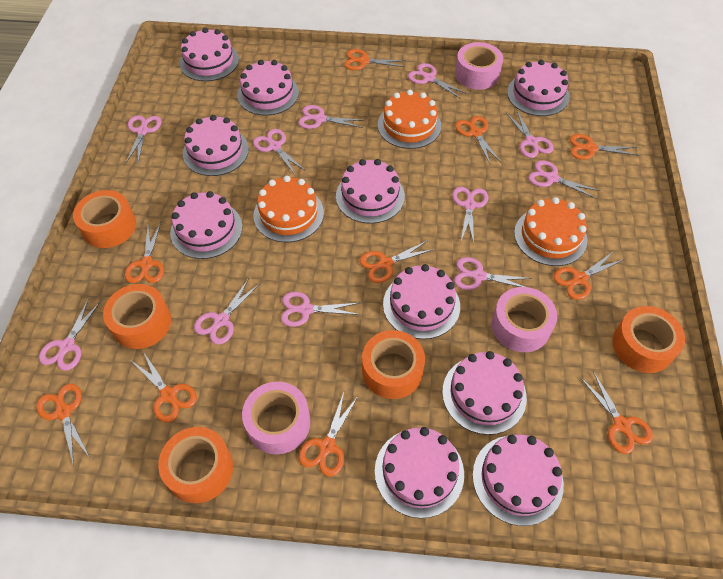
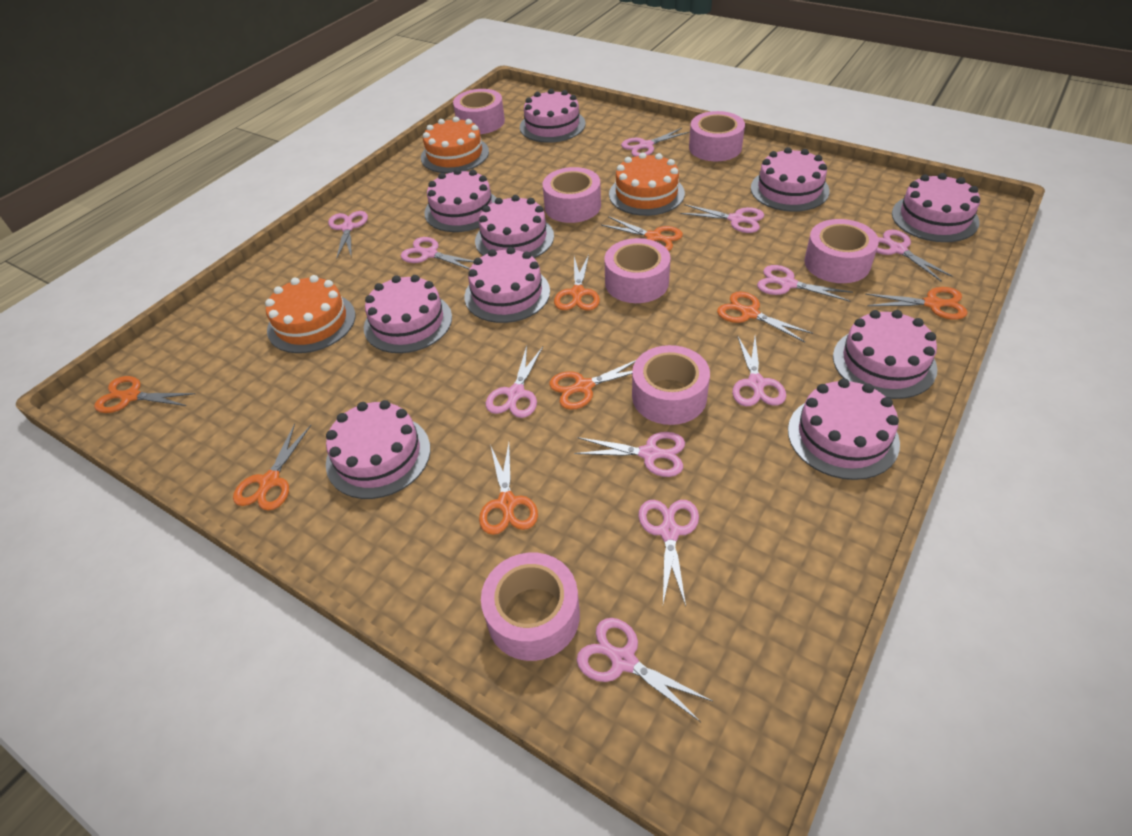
orange scissors: [37,384,90,466] [125,222,164,283] [132,351,197,423] [299,392,358,476] [344,49,406,70] [360,240,435,283] [455,116,501,164] [554,251,623,300] [570,134,639,160] [580,371,653,454] = 10 -> [94,376,195,413] [233,423,311,511] [479,443,538,535] [549,360,636,410] [554,255,600,310] [601,216,683,251] [717,292,813,342] [865,287,968,320] = 8
orange tape: [73,190,136,248] [103,284,171,349] [158,427,233,503] [362,330,425,399] [612,306,685,373] = 5 -> none = 0
pink tape: [242,382,310,454] [455,42,503,90] [492,287,557,352] = 3 -> [453,89,505,134] [481,553,580,661] [543,167,601,223] [604,238,671,303] [632,345,710,425] [689,111,745,161] [804,219,879,283] = 7

